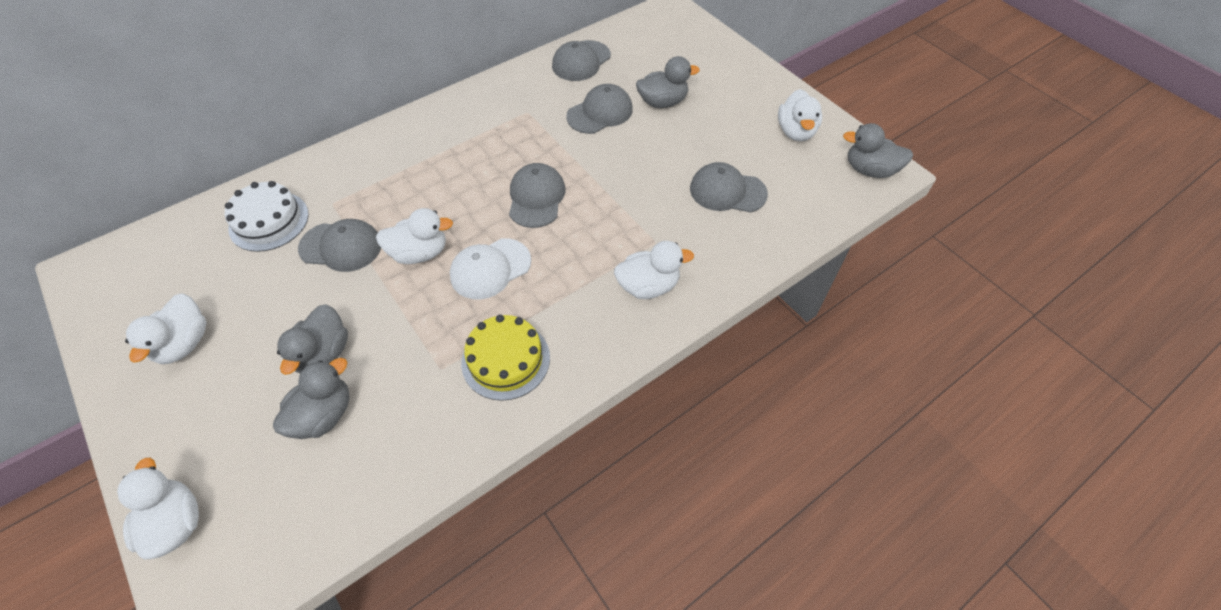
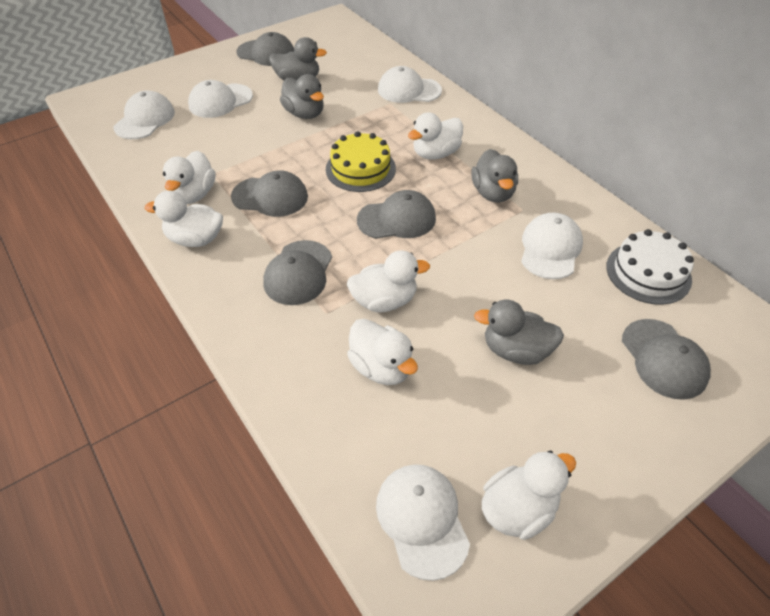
white cap: [450,238,531,300] = 1 -> [114,91,175,139] [188,80,253,118] [376,464,470,581] [378,66,442,103] [521,212,583,279] = 5
white duck: [117,458,199,559] [125,294,207,364] [376,208,453,264] [614,241,694,299] [778,89,822,141] = 5 -> [145,190,223,247] [163,151,216,204] [347,251,430,312] [347,319,418,385] [408,112,463,160] [482,451,576,540] = 6

